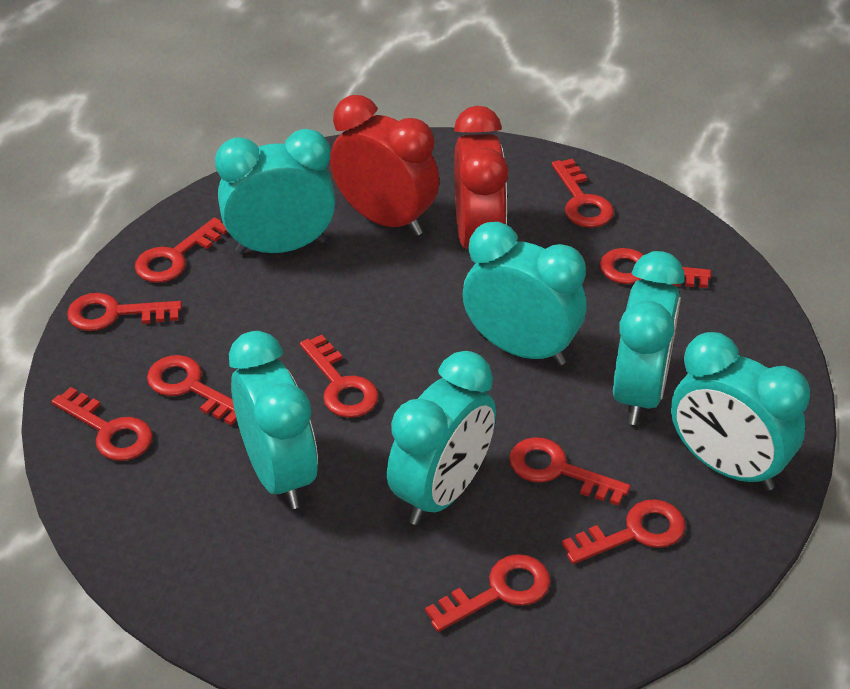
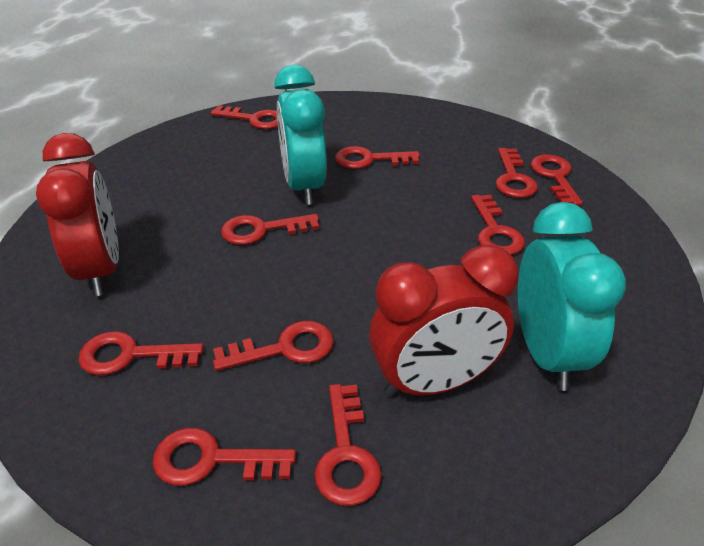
turquoise clock: [215,129,336,254] [229,331,318,509] [387,351,496,525] [463,222,586,365] [613,251,685,425] [671,332,810,490] = 6 -> [274,65,327,205] [518,202,626,391] = 2

